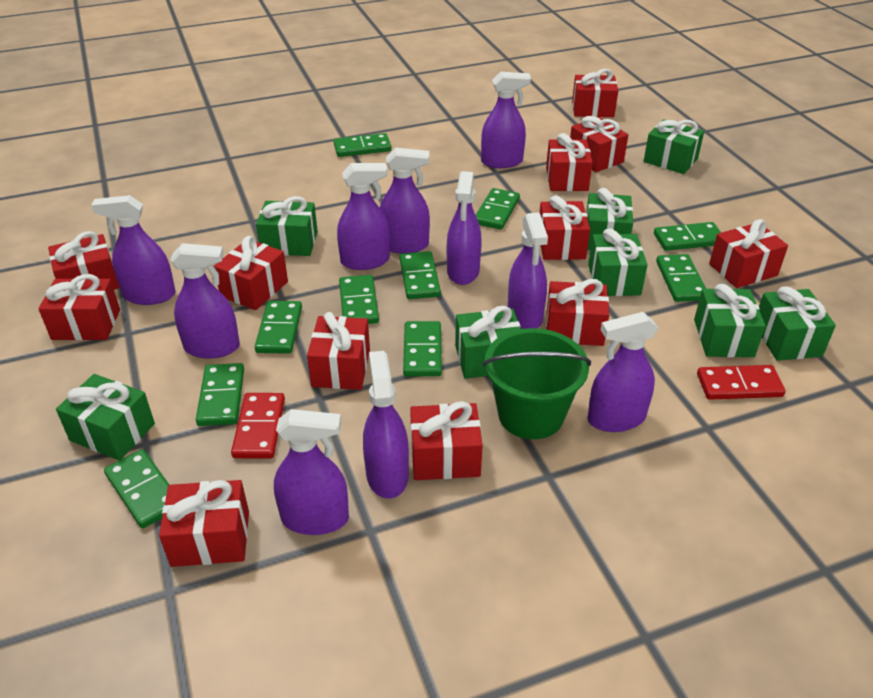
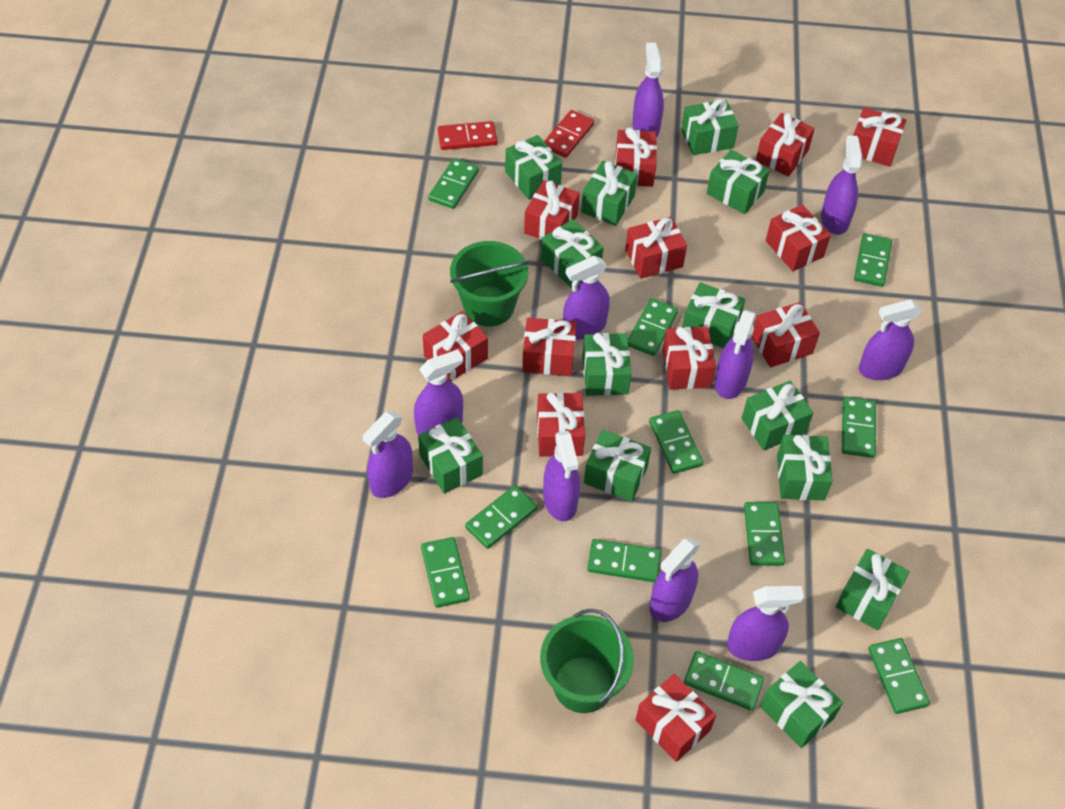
green bucket: [483,328,591,439] = 1 -> [450,241,529,327] [540,609,634,713] = 2
green domino: [104,449,169,528] [196,363,244,426] [255,301,302,354] [334,133,392,157] [339,275,379,324] [400,251,441,299] [403,321,442,376] [476,188,520,230] [654,222,721,251] [656,254,706,302] = 10 -> [421,537,470,608] [428,158,479,209] [465,485,538,549] [587,539,661,582] [628,298,678,356] [649,410,703,474] [684,651,764,711] [744,502,785,566] [842,397,876,458] [854,233,892,287] [868,638,930,714] = 11
green gift: [56,374,155,460] [256,196,318,256] [455,306,521,379] [586,188,633,250] [588,228,647,296] [644,119,704,174] [694,284,766,357] [759,286,836,361] = 8 -> [418,417,483,494] [505,135,562,200] [541,219,604,288] [581,161,638,226] [582,333,632,396] [584,430,651,501] [681,99,739,155] [682,282,745,348] [707,150,770,214] [742,381,813,451] [760,661,843,748] [777,435,833,500] [836,549,910,630] = 13

